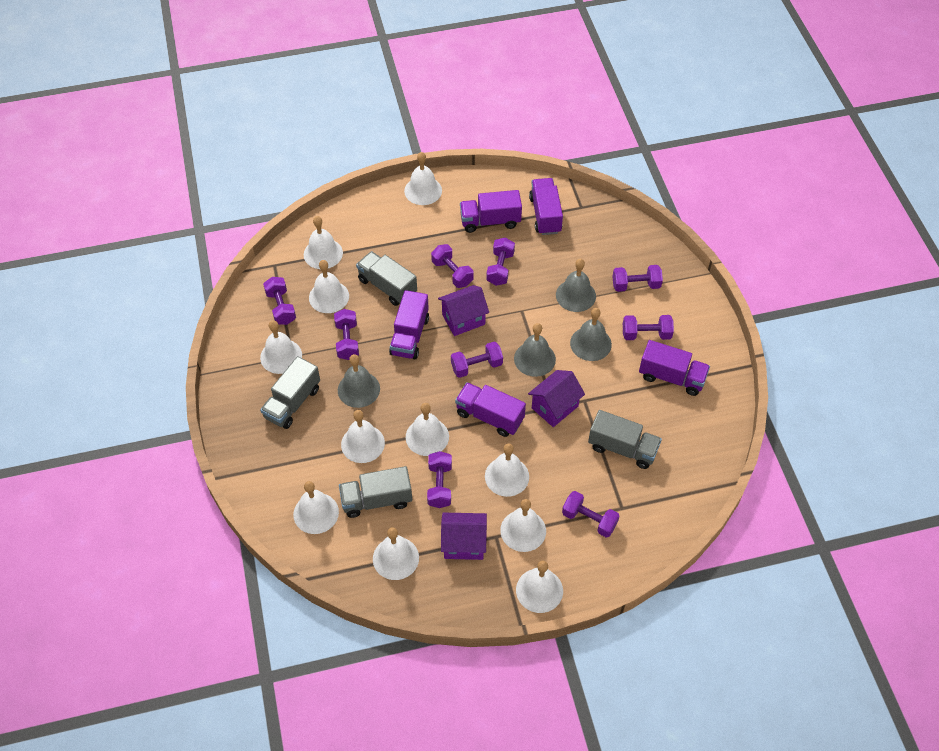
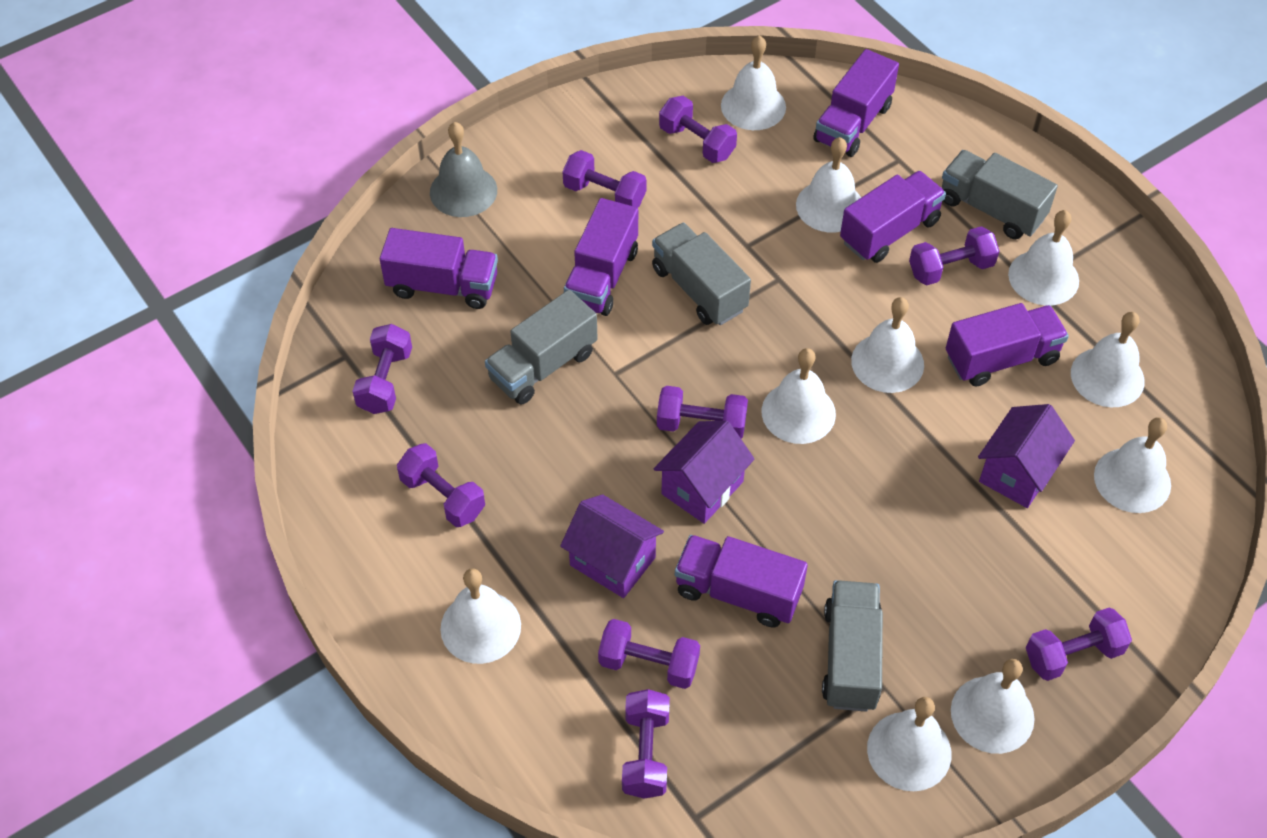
grey bell: [338,354,380,408] [514,323,556,377] [556,259,596,312] [570,308,612,361] = 4 -> [430,122,497,217] = 1
purple truck: [389,290,429,359] [455,382,526,437] [460,190,522,233] [529,178,563,235] [639,340,710,396] = 5 -> [380,228,498,309] [564,198,638,316] [675,535,808,627] [813,49,899,157] [840,171,946,263] [946,303,1069,387] = 6
white bell: [260,320,302,374] [293,481,339,534] [304,216,343,269] [309,260,349,313] [341,410,385,463] [373,527,419,580] [404,152,442,205] [406,403,449,456] [485,443,529,497] [500,499,546,552] [516,561,563,613] = 11 -> [440,568,521,664] [721,35,786,130] [762,348,836,444] [796,137,861,232] [851,297,924,393] [867,697,952,791] [951,659,1035,754] [1008,210,1079,305] [1071,312,1144,407] [1094,417,1171,513] = 10

